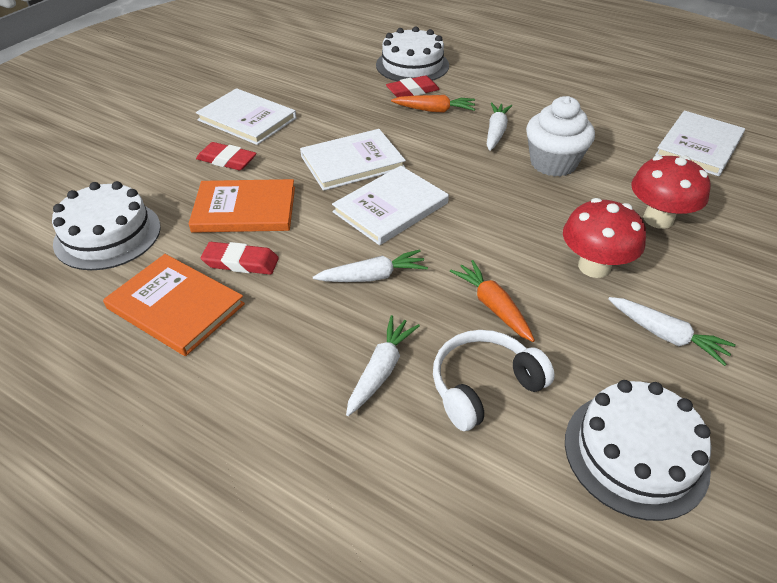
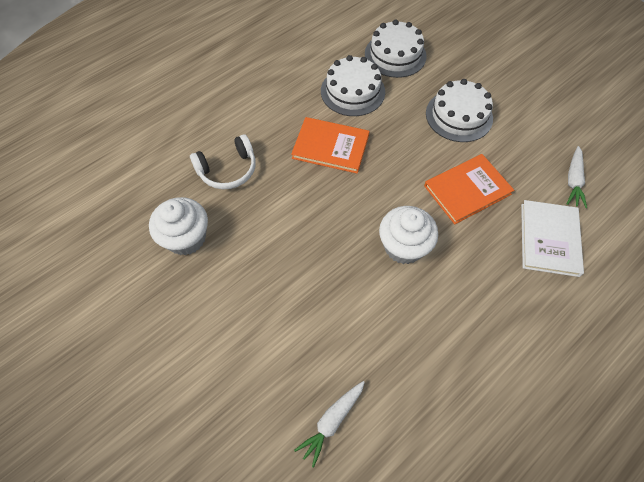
orange carrot: [391,95,475,113] [450,260,535,342] = 2 -> none = 0
red eraser: [196,142,257,170] [201,242,279,275] [386,76,440,97] = 3 -> none = 0
red mushroom: [563,198,646,278] [631,155,711,229] = 2 -> none = 0
white book: [196,88,296,145] [300,129,406,191] [332,166,449,245] [655,111,745,176] = 4 -> [521,200,584,277] = 1
white carrot: [313,249,428,282] [346,315,420,416] [487,102,512,151] [609,297,736,366] = 4 -> [294,381,365,468] [567,146,587,208] = 2
white cupcake: [526,96,595,177] = 1 -> [149,197,208,256] [379,206,438,264] = 2

